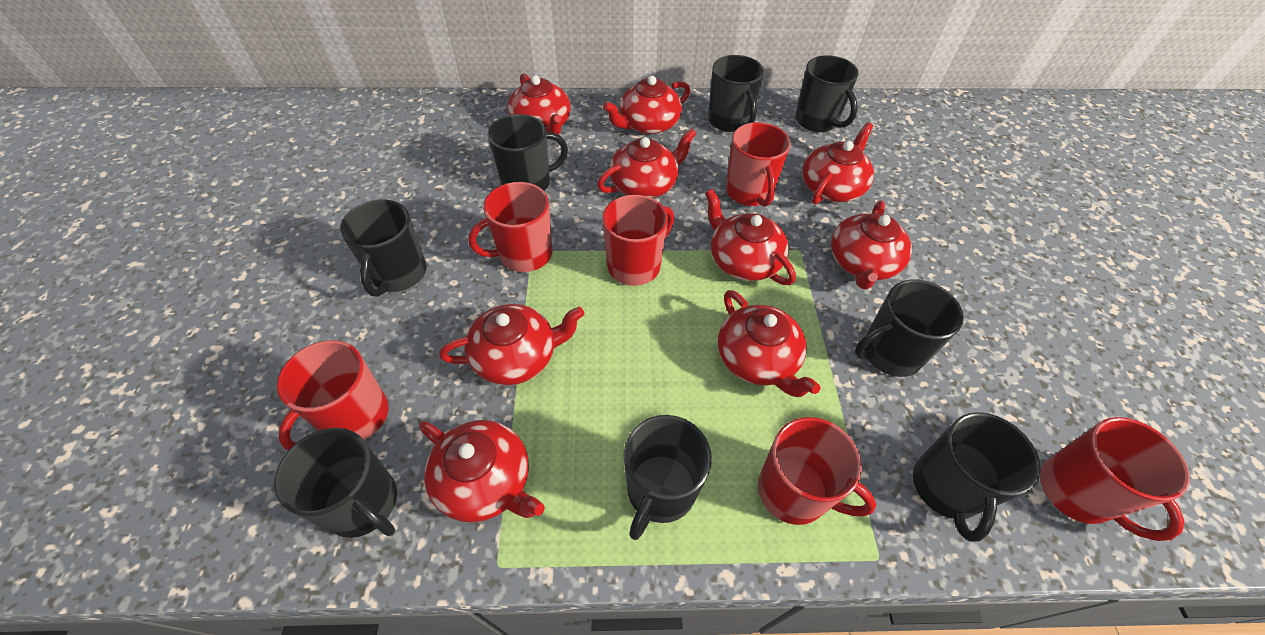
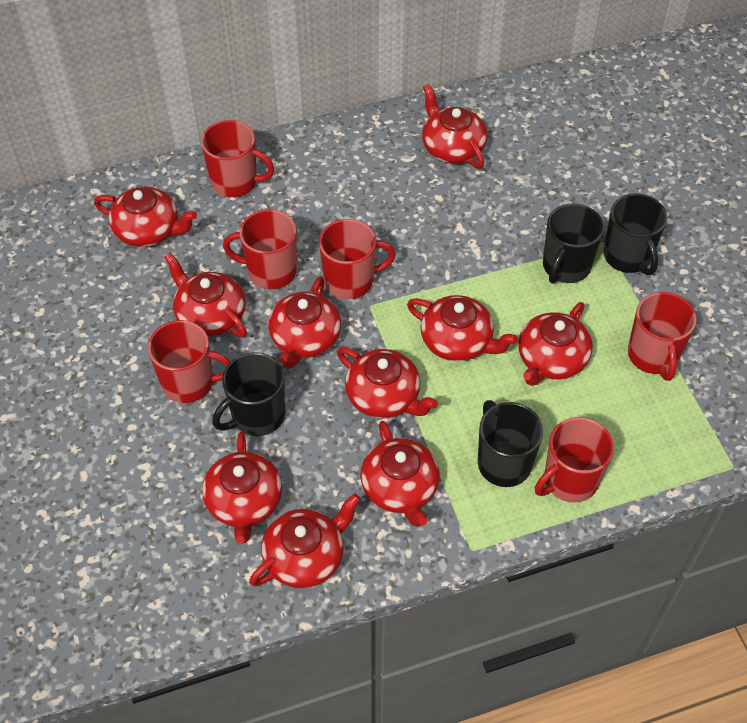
black mug: [274,428,397,538] [340,200,427,297] [488,114,568,191] [623,415,712,540] [708,55,764,132] [795,55,859,132] [854,280,964,377] [913,412,1041,542] = 8 -> [212,352,285,436] [478,400,543,487] [543,203,604,284] [604,194,667,276] = 4
red teapot: [419,420,545,522] [439,304,585,385] [507,73,571,135] [597,128,696,198] [602,76,690,134] [705,189,796,285] [718,290,820,397] [802,122,874,205] [831,201,912,290] = 9 -> [94,187,197,247] [164,253,247,338] [202,432,282,544] [249,493,361,588] [268,276,341,369] [337,347,438,418] [360,421,440,527] [407,295,518,361] [422,84,487,169] [518,302,593,386] = 10

